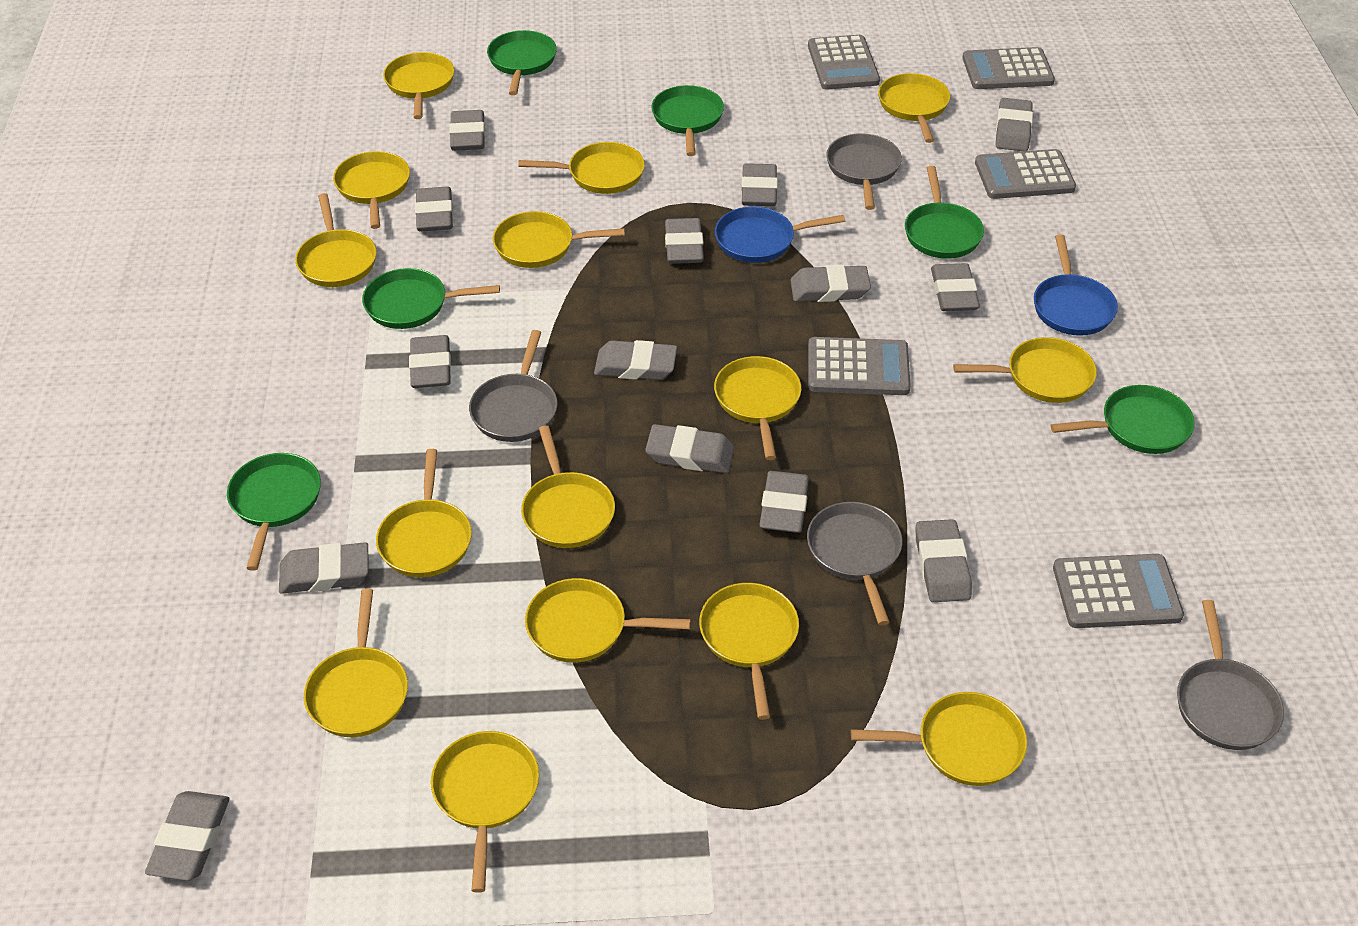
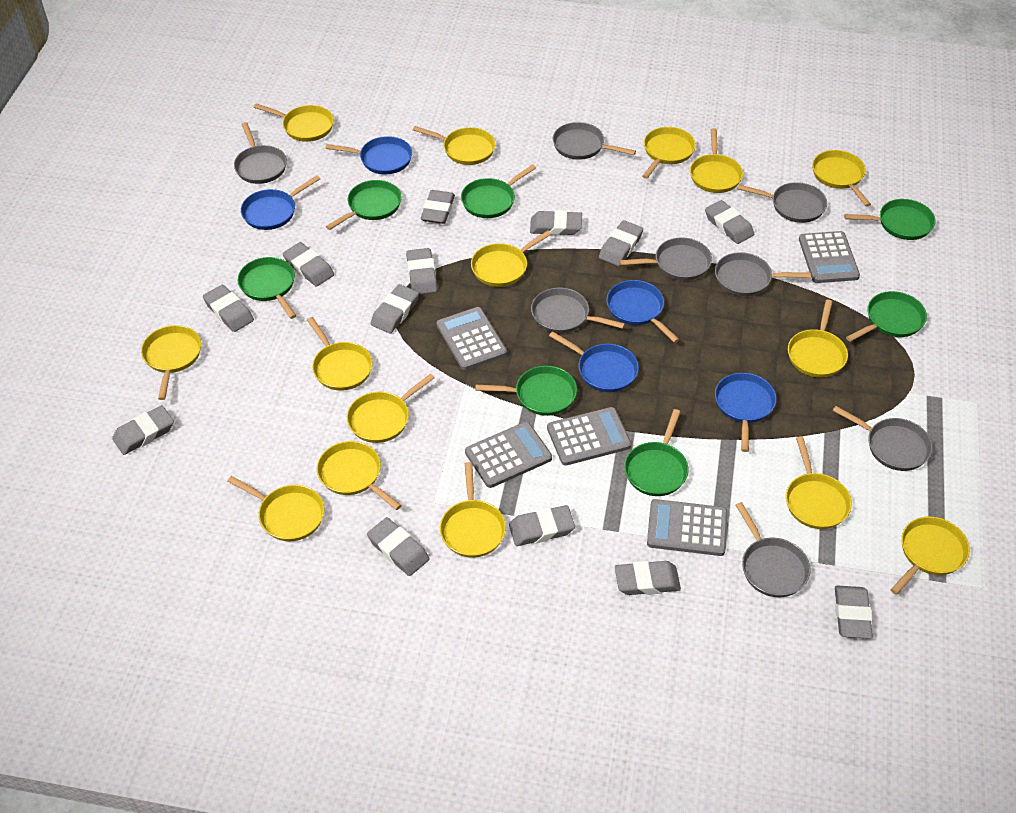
blue pan: [715,206,845,263] [1034,234,1118,336] = 2 -> [241,175,320,230] [326,136,412,174] [549,331,639,392] [606,280,679,343] [715,373,777,452] = 5
green pan: [227,453,321,571] [362,268,500,329] [487,30,557,95] [651,85,724,156] [905,166,984,259] [1050,385,1195,454] = 6 -> [238,257,296,319] [326,180,402,230] [461,164,536,218] [475,366,577,416] [624,409,689,496] [844,199,936,240] [846,291,927,342] = 7
grey eraser: [145,791,229,881] [279,542,369,594] [409,335,451,388] [415,186,453,232] [449,110,485,151] [594,340,677,380] [645,424,735,473] [665,218,704,264] [741,163,778,206] [759,471,809,533] [790,264,871,302] [916,519,972,602] [931,263,980,311] [995,98,1033,151] = 14 -> [112,405,174,455] [203,285,254,332] [283,242,334,287] [367,517,429,576] [371,284,419,334] [406,248,437,294] [421,190,455,224] [509,505,575,546] [530,210,582,235] [599,220,643,266] [615,561,681,595] [705,200,754,244] [835,586,873,639] = 13
grey pan: [469,330,558,442] [807,502,902,625] [826,133,902,210] [1177,600,1284,750] = 4 -> [234,122,287,184] [531,288,625,333] [553,122,636,160] [619,237,712,281] [715,252,811,296] [736,502,811,597] [738,182,827,223] [833,406,933,471] = 8

